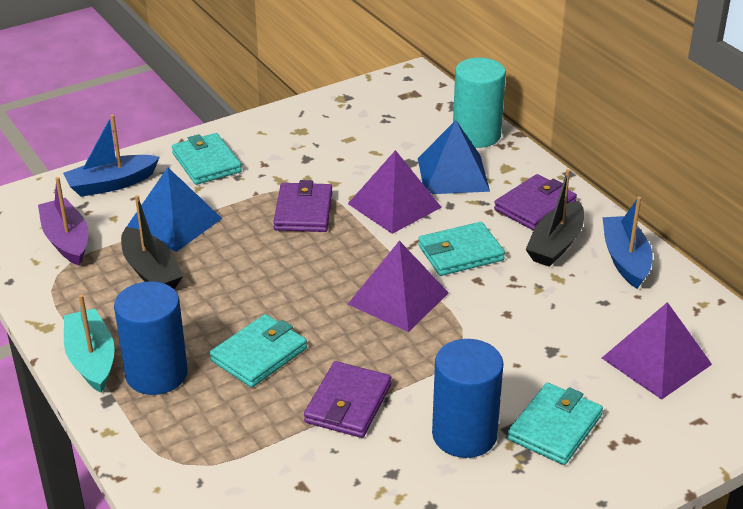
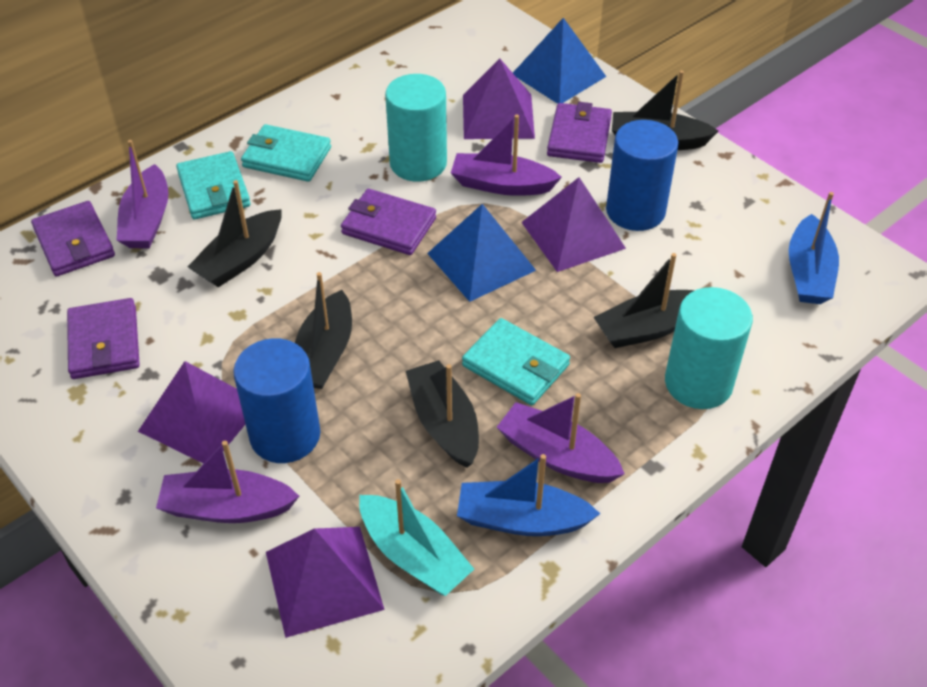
black boat: [121,195,183,289] [526,169,584,267] = 2 -> [188,180,282,287] [295,272,352,389] [406,360,479,468] [594,253,695,348] [612,70,718,150] = 5
purple boat: [38,177,88,266] = 1 -> [117,140,169,248] [156,441,299,523] [451,114,562,196] [497,393,625,483] = 4
purple pyramid: [348,150,442,234] [348,241,449,332] [602,302,712,400] = 3 -> [138,361,245,464] [266,527,385,638] [463,59,535,139] [521,177,626,272] = 4
purple wallet: [273,180,332,232] [304,361,391,438] [494,174,577,231] = 3 -> [31,201,115,276] [67,298,140,379] [341,189,436,255] [547,102,612,163] = 4
turquoise cylinder: [453,58,506,148] = 1 -> [385,74,447,182] [665,287,753,409] = 2
turquoise wallet: [172,133,242,185] [210,314,307,388] [418,222,505,276] [507,383,603,465] = 4 -> [176,151,251,219] [241,124,331,182] [462,318,570,405] = 3

